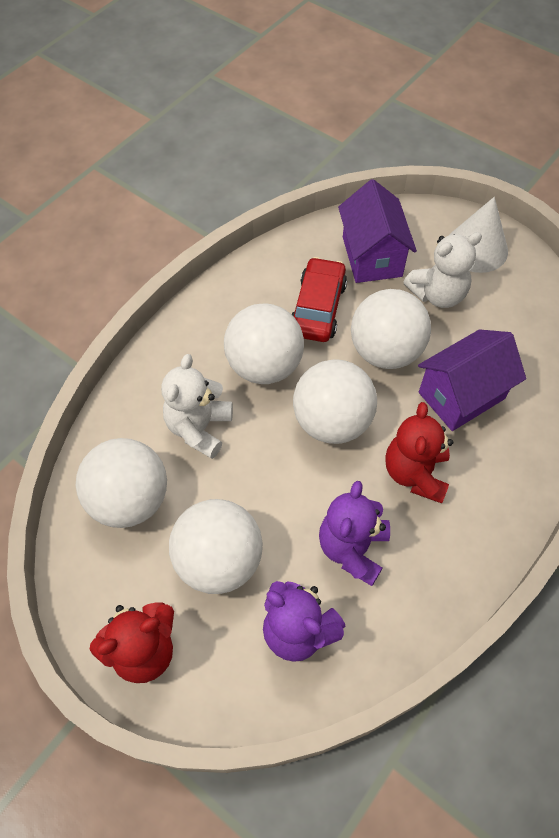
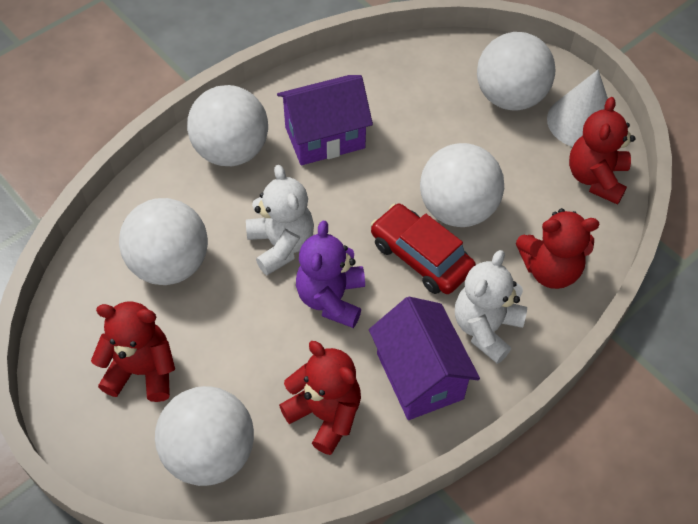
purple teddy bear: [263,581,346,662] [319,481,390,586] = 2 -> [296,221,365,328] = 1
red teddy bear: [90,602,174,683] [385,402,453,503] = 2 -> [91,302,175,402] [279,341,361,455] [516,208,600,289] [569,97,636,205] = 4

